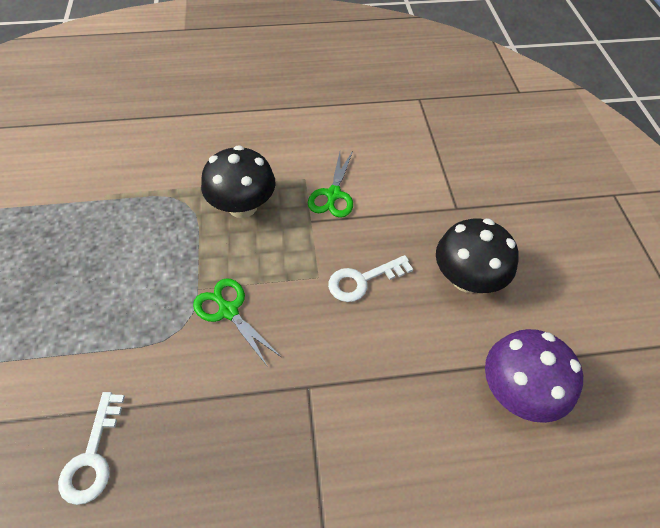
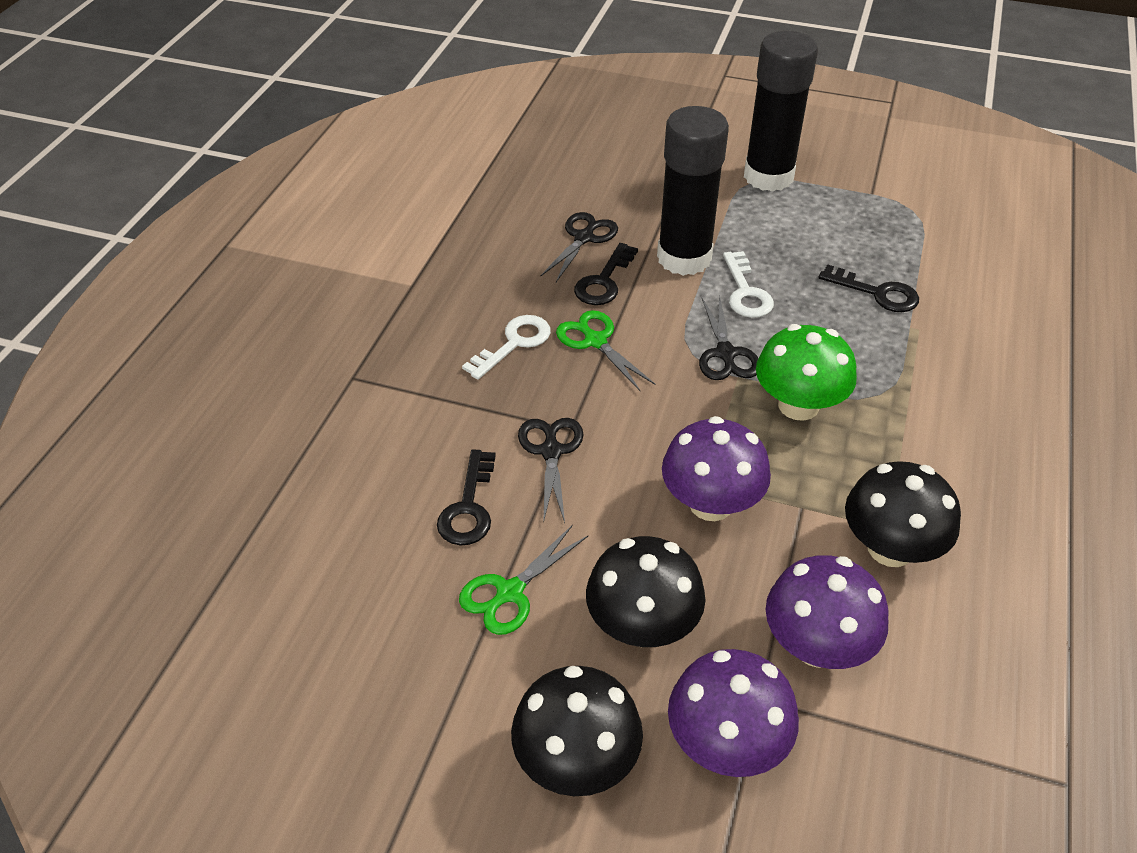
black glue stick: none = 0 -> [657,106,729,276] [744,31,818,192] = 2
black key: none = 0 -> [437,449,496,546] [574,243,638,305] [819,264,919,312] = 3
black mushroom: [201,145,276,218] [436,219,518,293] = 2 -> [511,666,643,796] [586,536,706,647] [845,461,961,567] = 3
black scissors: none = 0 -> [518,418,584,524] [540,212,618,282] [699,295,759,380] = 3
green mushroom: none = 0 -> [756,324,857,421] = 1
purple mushroom: [485,329,583,423] = 1 -> [662,416,771,521] [668,649,799,777] [766,555,889,669] = 3

